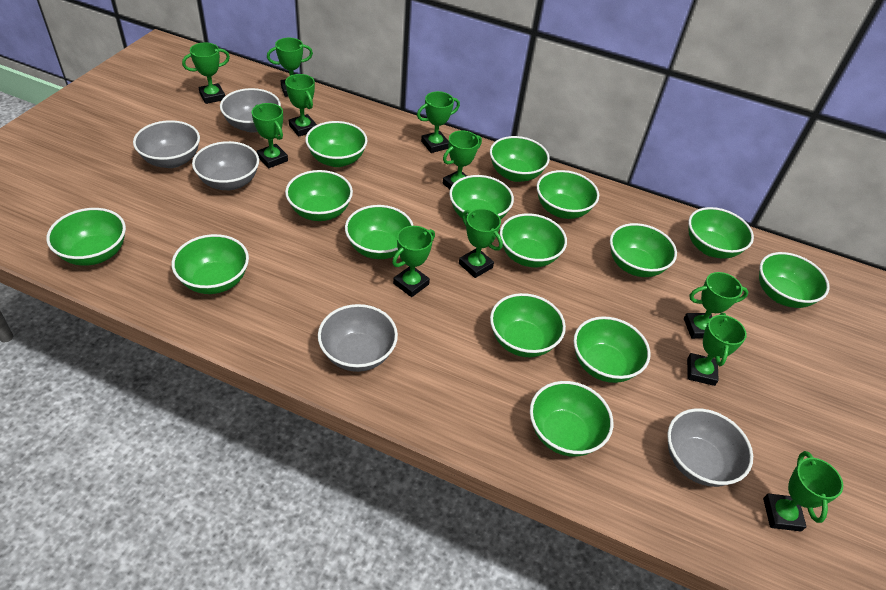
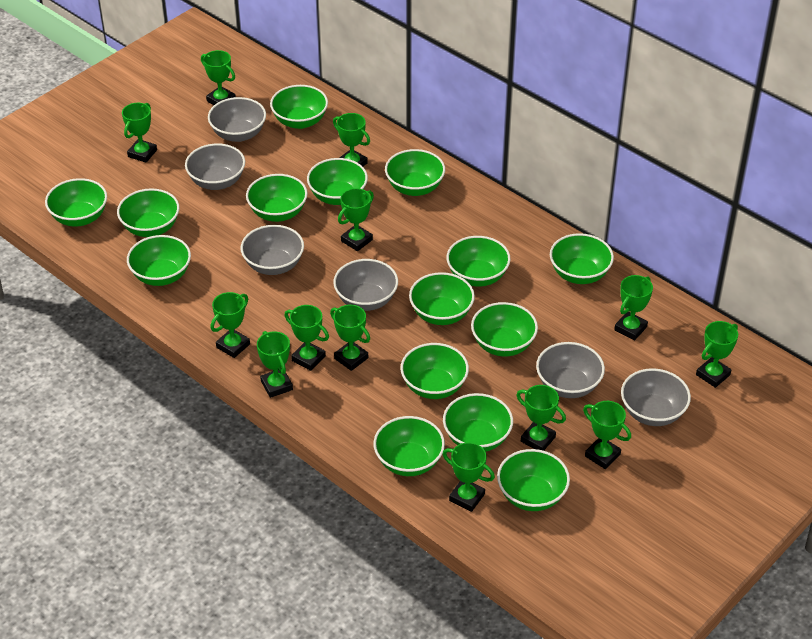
green trophy: [182,42,230,104] [252,103,288,168] [267,38,313,97] [285,74,317,137] [392,226,435,297] [417,91,460,153] [443,130,482,189] [459,208,503,278] [684,272,749,339] [687,313,747,386] [763,451,843,531] = 11 -> [122,103,157,163] [201,50,236,105] [211,292,250,358] [257,331,293,398] [284,305,329,371] [330,305,370,371] [333,113,370,166] [338,188,374,251] [443,442,495,512] [516,385,566,451] [583,401,631,469] [614,275,653,341] [696,321,738,388] = 13
grey bowl: [133,120,200,168] [192,141,259,190] [220,88,281,133] [318,304,398,372] [667,408,753,487] = 5 -> [185,143,245,190] [208,97,266,142] [241,225,304,275] [333,259,398,311] [536,342,605,398] [621,368,691,426] = 6

